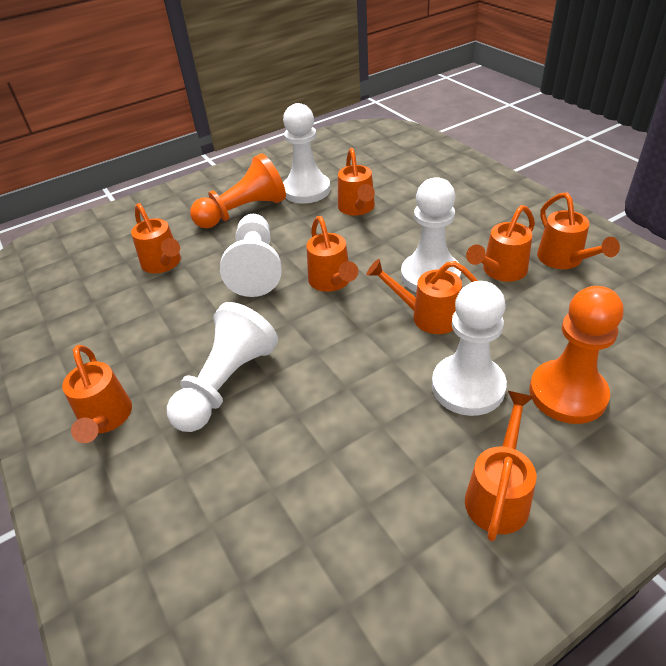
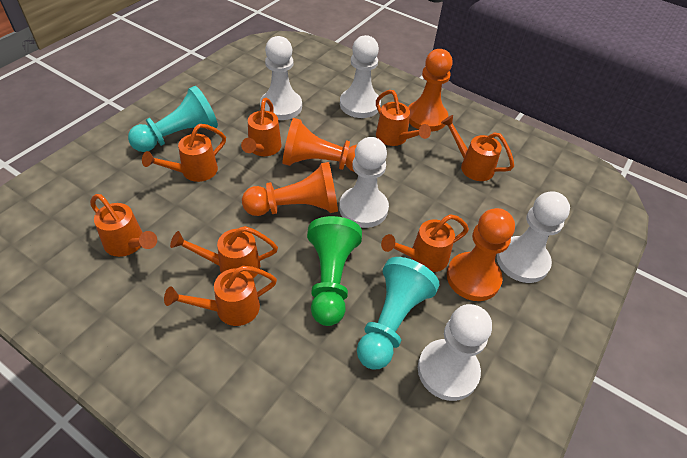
green pawn: none = 0 -> [307,216,362,326] = 1
orange pawn: [190,153,286,228] [529,286,623,424] = 2 -> [242,162,338,216] [282,118,357,172] [408,49,453,132] [447,208,515,301] = 4
turquoise pawn: none = 0 -> [128,86,218,152] [357,257,440,369] = 2

